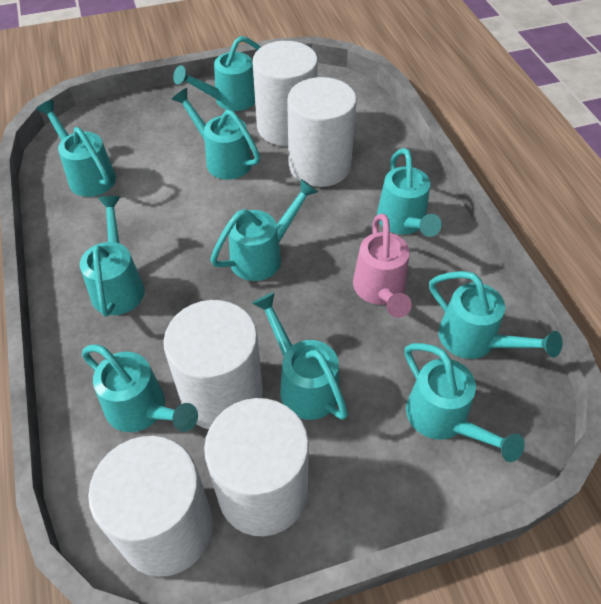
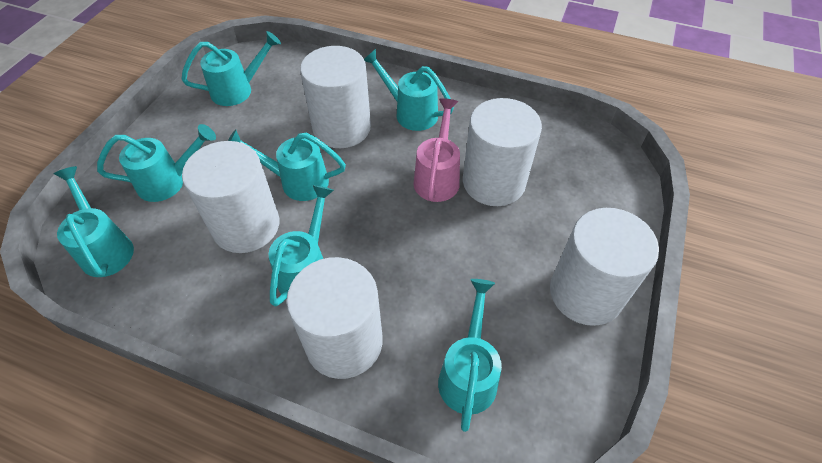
turquoise watering can: [36,100,116,197] [80,196,145,317] [82,344,198,432] [172,88,260,180] [173,36,261,111] [210,179,318,281] [252,292,348,420] [377,148,442,237] [405,343,525,462] [429,271,563,359] = 10 -> [54,166,134,277] [97,124,216,202] [182,31,281,106] [228,129,346,201] [269,185,334,307] [364,49,454,131] [438,279,502,432] = 7

